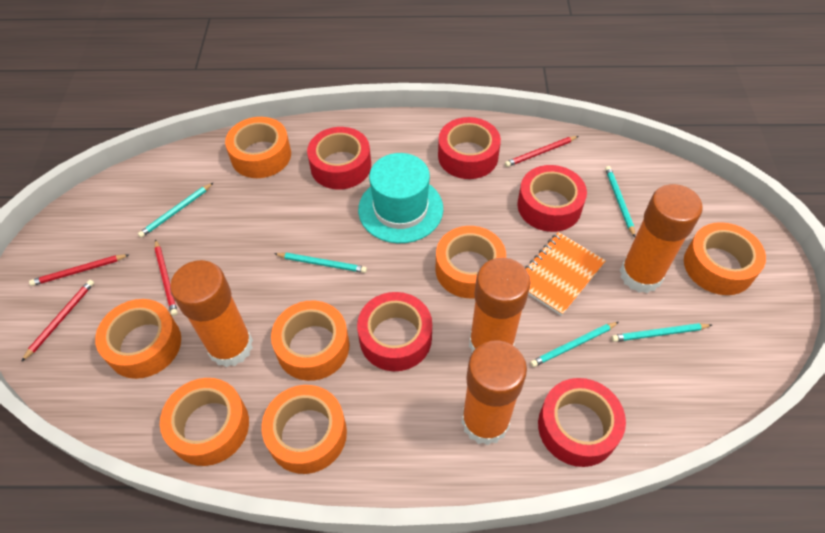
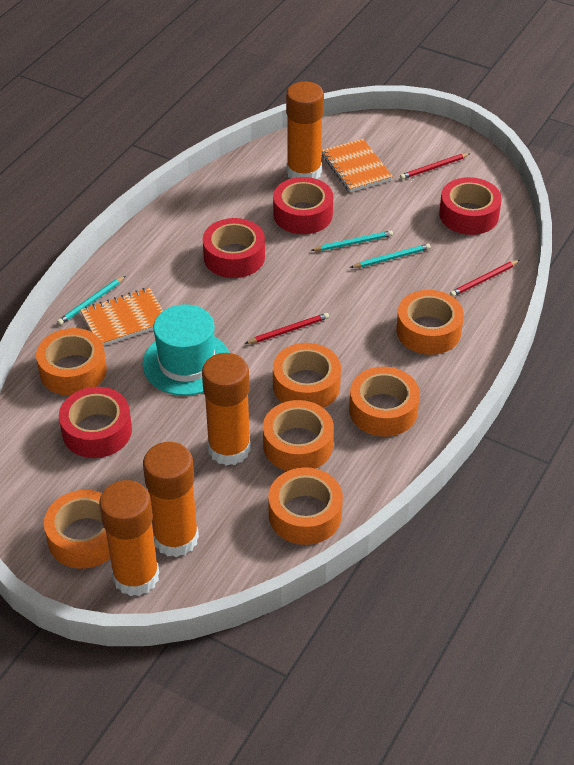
orange notebook: [525,232,606,316] = 1 -> [80,288,163,346] [321,139,393,192] = 2
red pencil: [21,280,94,362] [29,254,130,286] [154,239,178,316] [505,136,578,167] = 4 -> [245,313,329,344] [400,153,471,179] [450,260,520,297] = 3
red tape: [307,127,371,190] [357,292,432,371] [438,117,501,179] [517,165,587,232] [538,378,626,467] = 5 -> [59,387,132,458] [203,218,265,278] [273,177,333,234] [439,177,502,235] = 4
turquoise pencil: [138,183,213,238] [274,253,367,273] [530,322,619,367] [605,166,635,237] [612,323,712,342] = 5 -> [57,276,125,325] [310,231,393,251] [350,244,431,268] = 3

